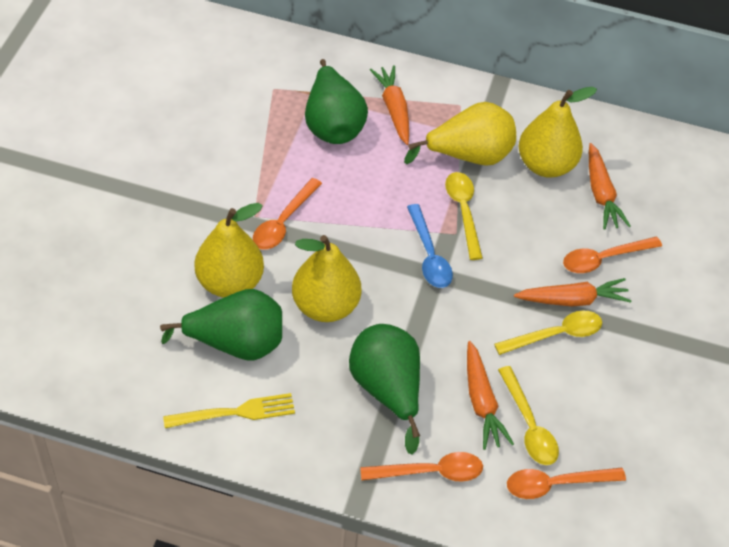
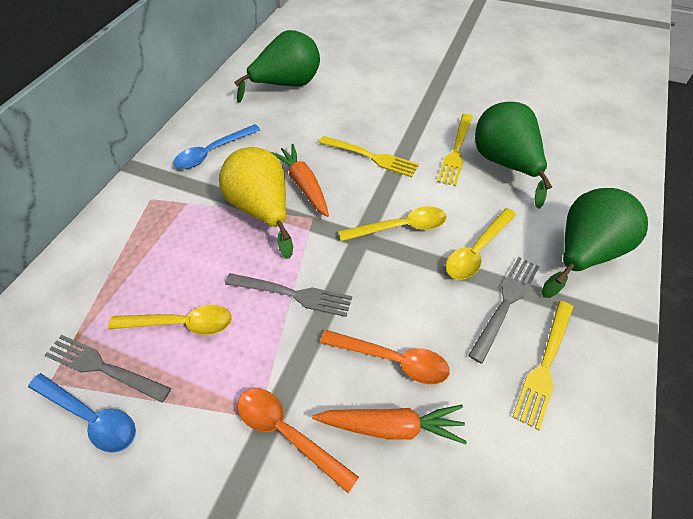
blue spoon: [407,204,453,288] = 1 -> [28,373,136,452] [173,124,260,169] = 2
grey fork: none = 0 -> [44,335,171,403] [225,273,352,317] [468,257,539,364] = 3
orange carrot: [370,65,409,145] [467,341,514,450] [514,278,632,307] [589,143,631,230] = 4 -> [271,144,329,217] [312,405,467,444] = 2
orange spoon: [253,178,322,250] [360,452,483,482] [507,468,626,499] [563,237,662,273] = 4 -> [237,388,359,493] [320,330,450,384] = 2
yellow fork: [163,393,295,428] = 1 -> [319,136,419,177] [437,114,473,186] [512,301,573,430] = 3
yellow pear: [195,203,264,298] [292,235,361,322] [404,102,516,166] [519,87,597,178] = 4 -> [219,147,293,259] = 1

